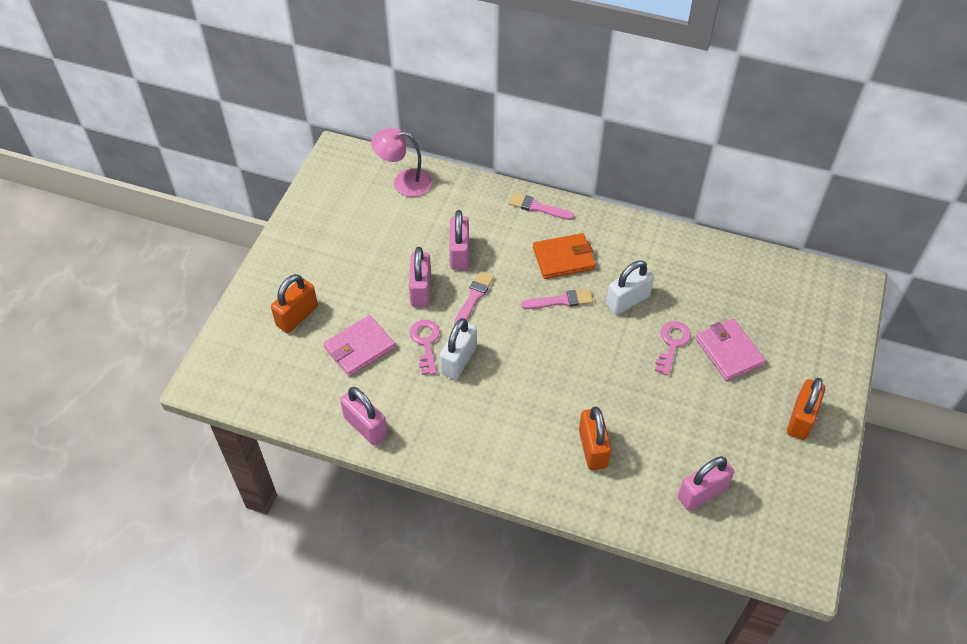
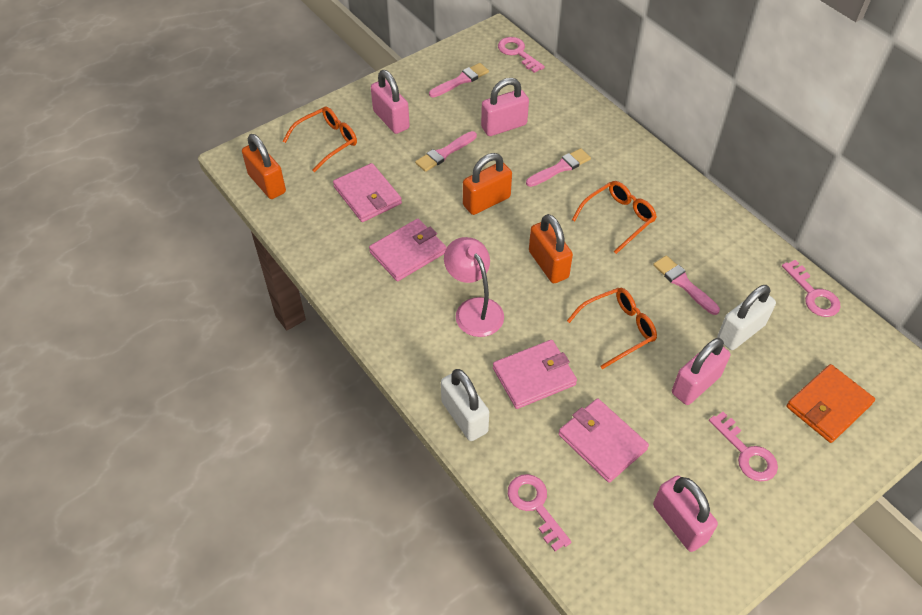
orange glasses: none = 0 -> [283,107,357,172] [567,288,657,369] [572,181,657,254] = 3
pink brush: [454,271,494,325] [508,193,574,220] [521,289,593,309] = 3 -> [415,131,477,172] [429,63,489,98] [526,148,591,187] [653,255,720,315] = 4
pink key: [409,320,440,375] [655,321,691,376] = 2 -> [498,37,545,73] [508,474,571,551] [709,412,778,481] [782,260,841,317] = 4
pink wallet: [323,315,396,377] [696,319,766,381] = 2 -> [333,163,402,222] [369,219,446,281] [493,340,577,409] [558,398,649,483] = 4

